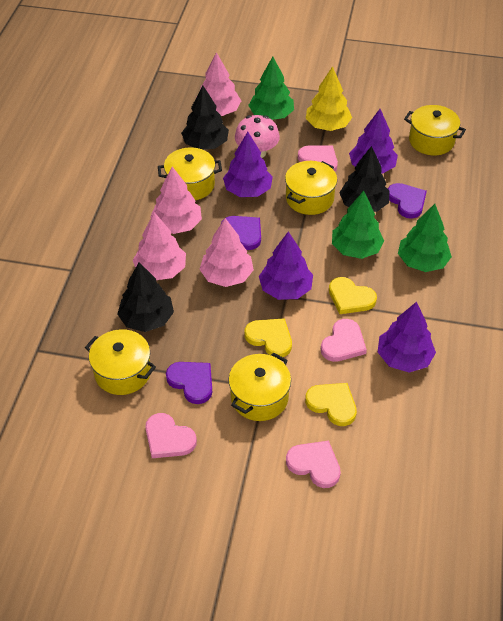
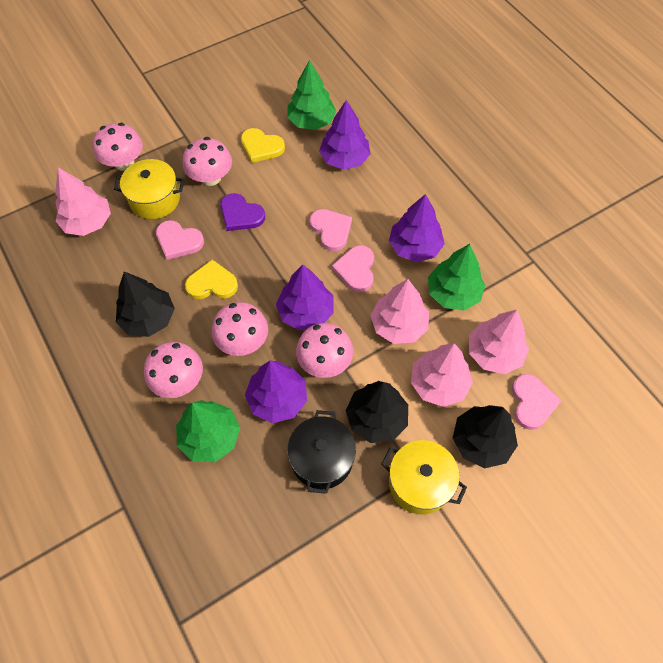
black pot: none = 0 -> [287,410,356,494] = 1
pink mushroom: [235,115,280,158] = 1 -> [93,123,143,171] [144,342,203,398] [183,137,232,186] [212,302,268,356] [296,323,353,378] = 5
purple heart: [166,362,212,404] [221,216,261,250] [388,183,427,219] = 3 -> [220,193,265,231] = 1
yellow heart: [244,318,292,357] [305,383,357,426] [329,277,377,314] = 3 -> [185,260,238,299] [241,128,285,163] = 2
yellow pot: [85,329,156,395] [158,148,222,200] [229,352,291,421] [285,161,337,215] [404,105,466,155] = 5 -> [114,159,184,219] [381,440,467,514] = 2
yellow tree: [306,66,352,131] = 1 -> none = 0

